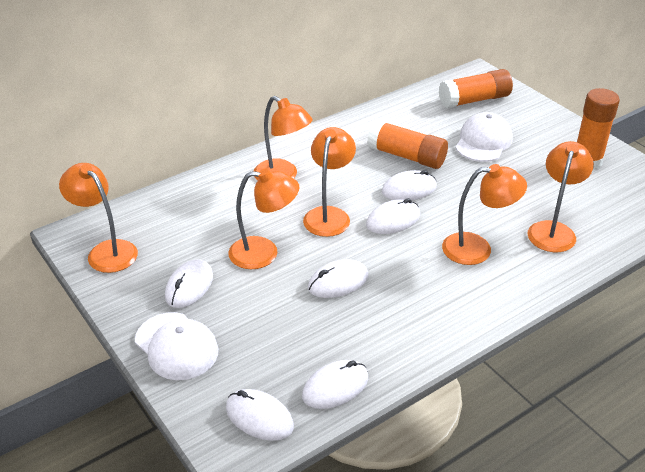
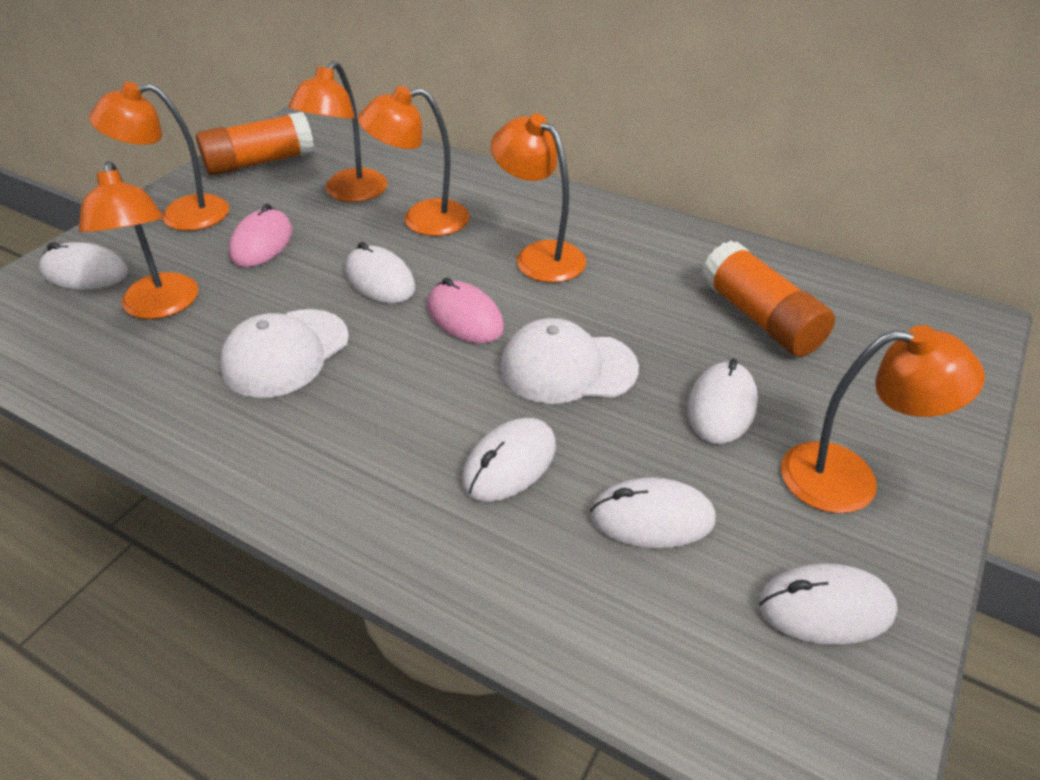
orange glue stick: [367,120,448,169] [439,69,513,108] [577,88,620,169] = 3 -> [196,112,314,176] [701,240,835,357] = 2
pink mouse: none = 0 -> [229,204,292,267] [427,277,504,343] = 2

